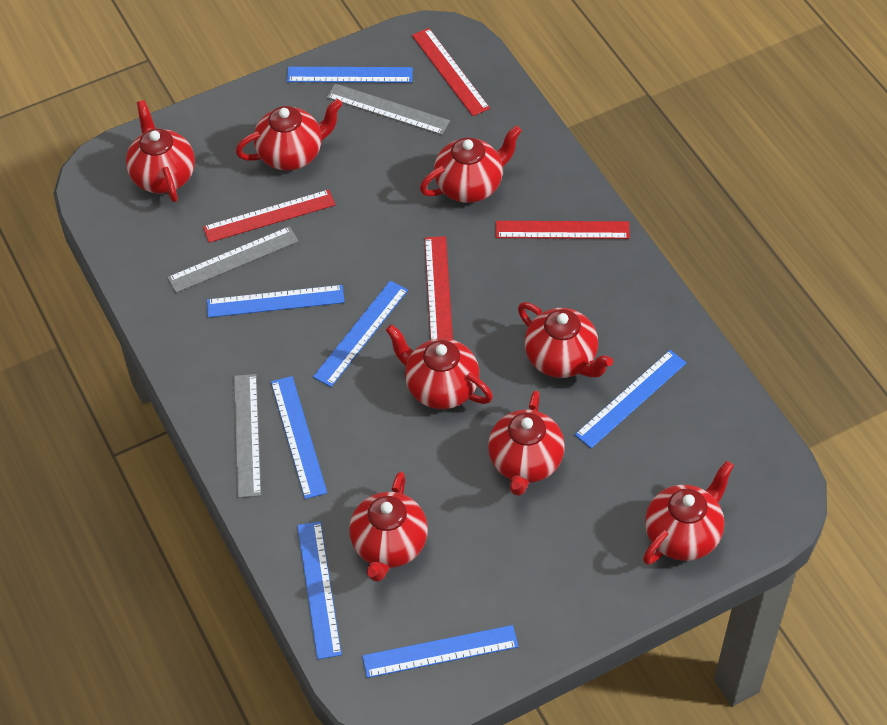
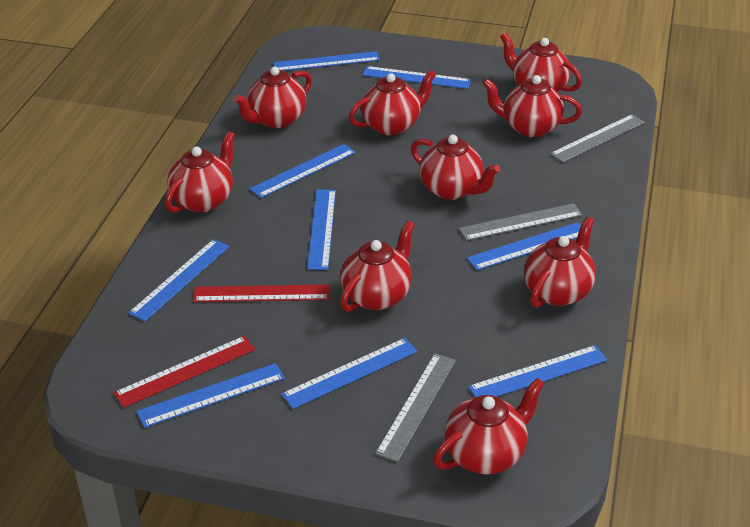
blue ruler: [207,285,345,318] [271,376,327,499] [287,67,413,83] [297,521,342,659] [313,281,408,387] [362,625,519,678] [575,350,687,448] = 7 -> [128,239,230,321] [137,363,285,428] [250,144,356,198] [273,51,380,71] [281,338,417,409] [307,189,336,270] [363,66,471,89] [467,223,581,270] [468,345,607,397] = 9
red ruler: [203,189,335,243] [412,28,490,116] [425,236,453,340] [496,221,630,239] = 4 -> [114,336,255,408] [193,285,330,302] = 2
red teapot: [126,100,195,202] [236,99,342,171] [349,471,428,582] [386,324,493,409] [420,125,522,203] [488,390,565,496] [518,302,613,378] [643,461,734,565] = 8 -> [165,131,235,213] [234,67,312,128] [340,221,415,312] [349,69,437,135] [411,135,500,200] [433,378,545,474] [482,75,582,137] [500,33,582,92] [524,216,596,308] = 9

